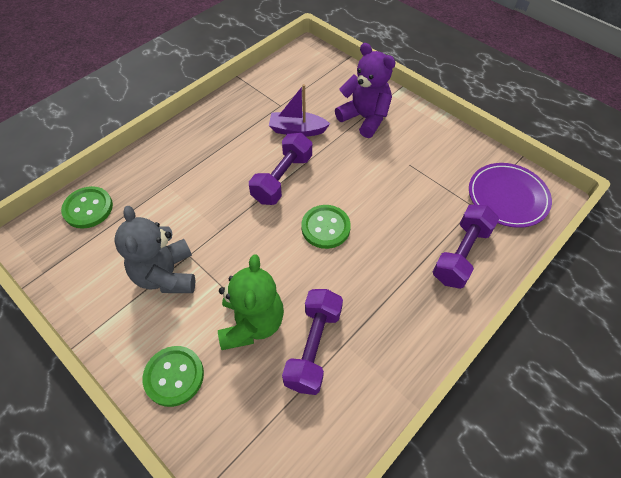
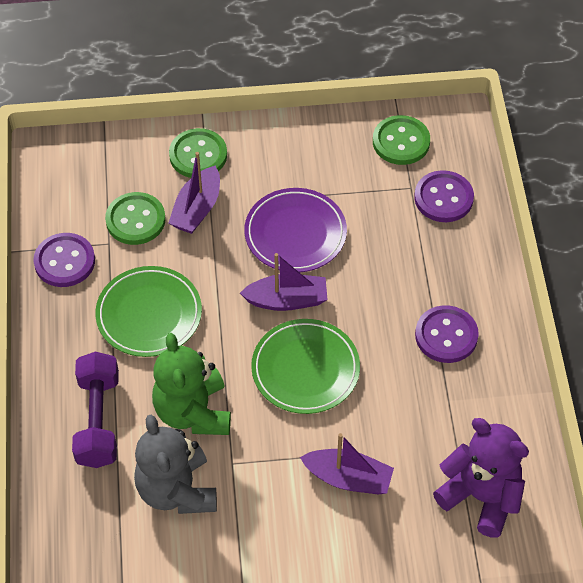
green plate: none = 0 -> [95,266,202,357] [251,319,360,414] = 2
purple boat: [269,84,330,137] = 1 -> [169,152,220,234] [240,253,328,311] [300,433,394,494] = 3
purple button: none = 0 -> [33,233,95,287] [414,170,474,222] [415,305,479,363] = 3
purple dumbbell: [249,133,312,205] [282,289,343,395] [433,204,499,289] = 3 -> [72,352,119,468] = 1

